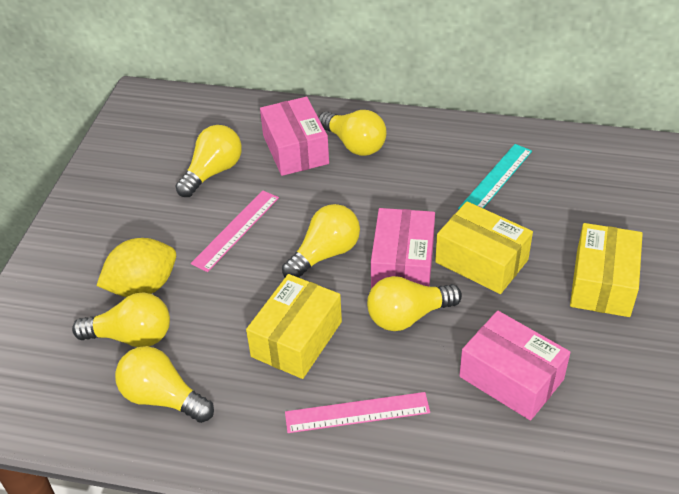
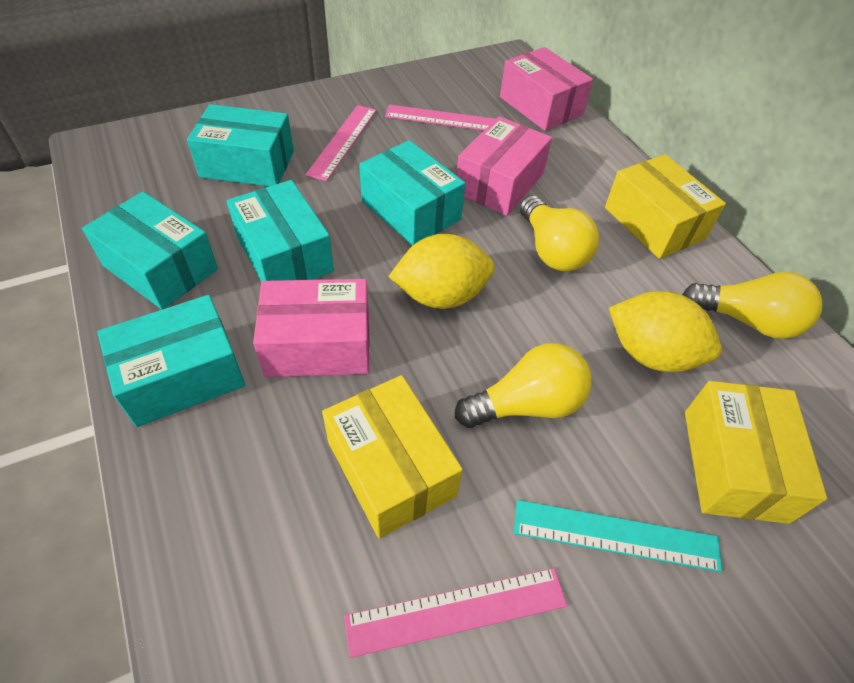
pink ruler: [191,190,279,272] [285,392,430,433] = 2 -> [306,105,376,181] [344,568,567,658] [385,104,495,131] = 3
turquoise box: none = 0 -> [82,191,218,310] [97,295,245,427] [187,104,294,186] [227,180,334,282] [359,140,465,246] = 5
yellow lemon: [96,238,176,297] = 1 -> [388,234,495,309] [609,291,722,372] = 2
yellow light bulb: [72,292,170,347] [115,346,214,423] [175,125,242,197] [282,204,360,278] [318,110,387,156] [367,276,462,331] = 6 -> [455,343,591,428] [520,196,599,271] [682,272,823,339] = 3

